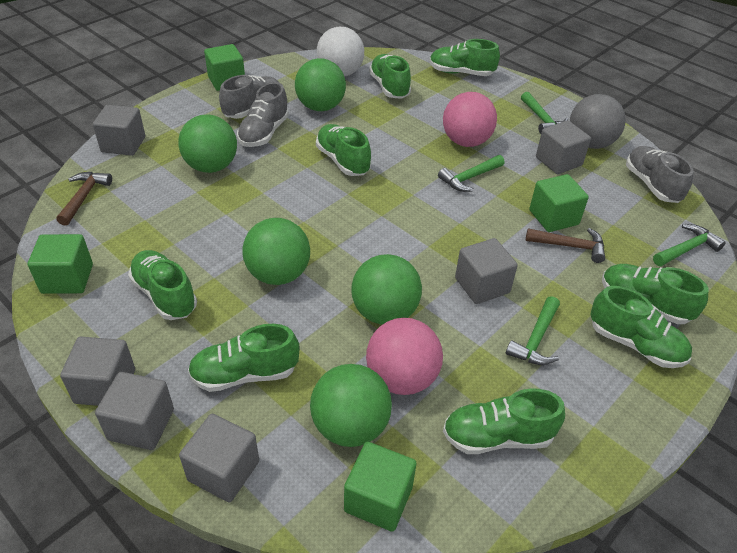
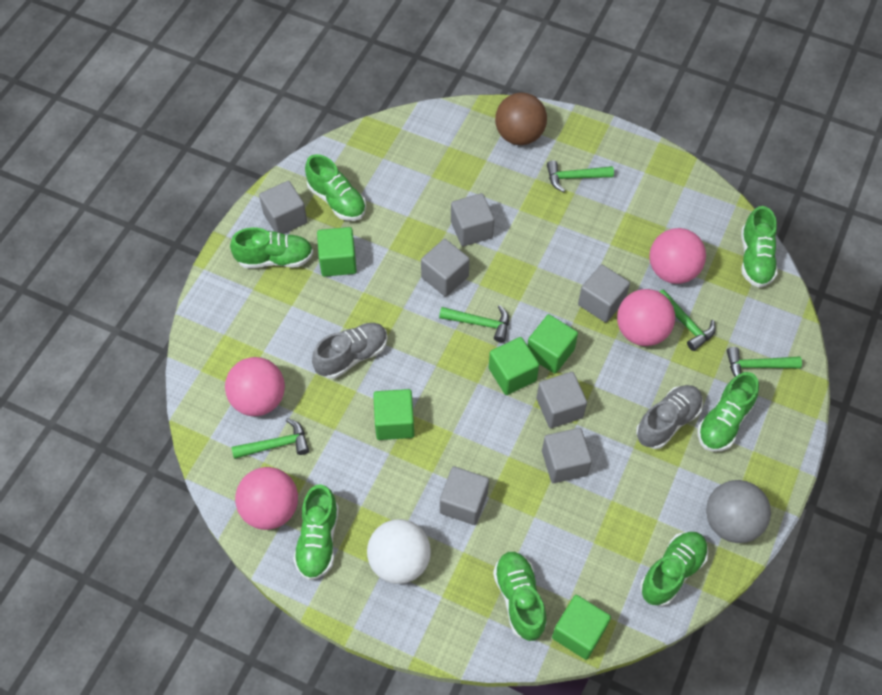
brown ball: none = 0 -> [495,93,547,145] = 1
brown hammer: [56,172,112,226] [526,228,605,263] = 2 -> none = 0
green ball: [178,115,237,173] [242,218,310,285] [295,58,346,111] [310,364,392,447] [351,254,422,325] = 5 -> none = 0
green cube: [28,234,93,294] [204,44,245,91] [344,442,416,532] [529,174,589,232] = 4 -> [317,227,357,277] [373,389,414,440] [489,337,539,395] [527,314,578,373] [552,595,611,660] = 5
green hammer: [438,155,504,192] [506,296,560,365] [521,92,568,134] [653,224,726,266] = 4 -> [231,418,309,459] [439,305,509,342] [547,161,614,192] [659,289,716,351] [727,347,802,377] = 5
green shoe: [128,250,197,320] [188,324,300,392] [316,124,371,176] [369,54,411,99] [429,39,500,76] [443,388,565,454] [590,286,692,368] [602,264,709,324] = 8 -> [230,228,313,268] [293,484,339,580] [305,154,366,221] [493,551,547,641] [640,532,708,606] [698,372,759,452] [741,206,778,287] = 7
grey cube: [60,337,135,406] [93,105,145,156] [95,372,174,450] [179,414,259,503] [455,238,518,304] [536,120,591,174] = 6 -> [259,181,307,234] [421,239,470,297] [440,466,489,525] [451,193,494,246] [536,372,587,428] [542,428,592,483] [578,264,630,323] = 7
grey shoe: [219,75,278,119] [237,82,289,147] [626,146,694,203] = 3 -> [312,323,388,379] [636,385,703,449] = 2
pink ball: [366,318,443,395] [443,92,497,147] = 2 -> [225,357,285,416] [235,467,298,530] [617,289,675,346] [649,228,706,284] = 4

